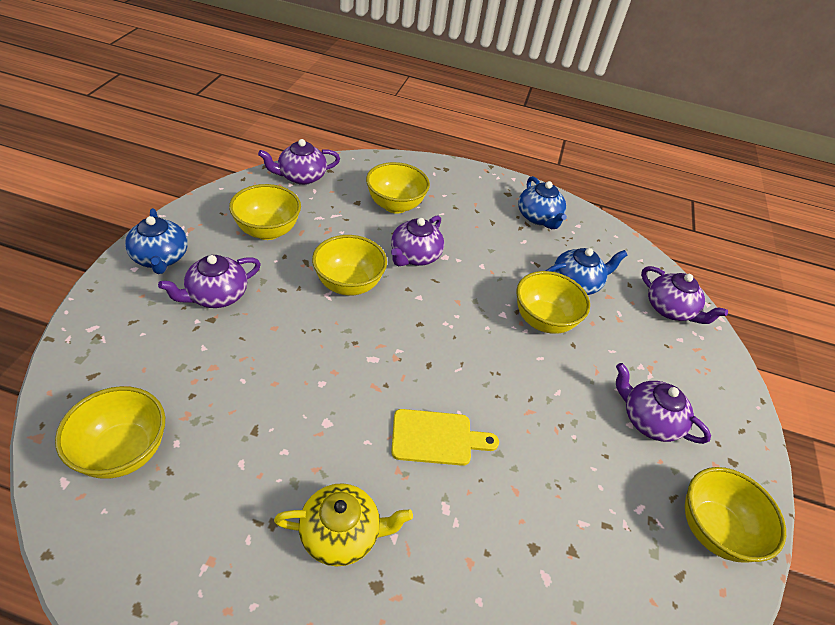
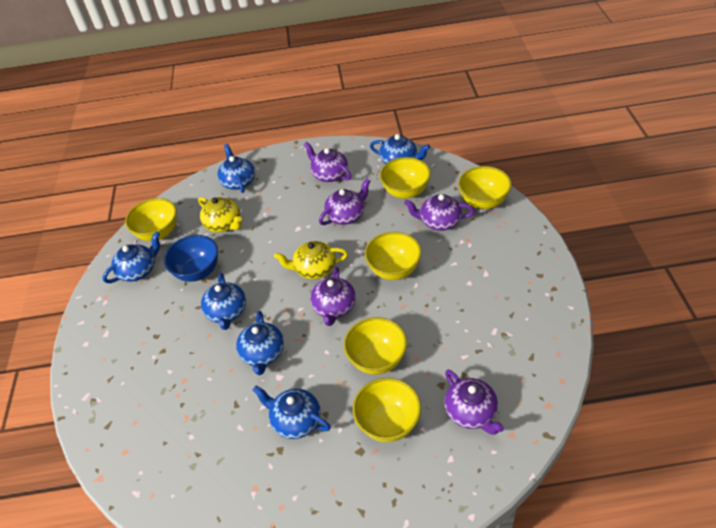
blue bowl: none = 0 -> [164,235,218,282] = 1
blue teapot: [125,208,188,274] [518,176,567,229] [546,248,627,295] = 3 -> [103,232,160,283] [201,273,246,330] [217,144,255,193] [236,311,284,375] [253,386,331,439] [370,134,430,164] = 6
yellow cutting board: [391,409,499,466] = 1 -> none = 0
yellow teapot: [274,483,413,566] = 1 -> [198,197,242,232] [274,241,348,279] = 2

